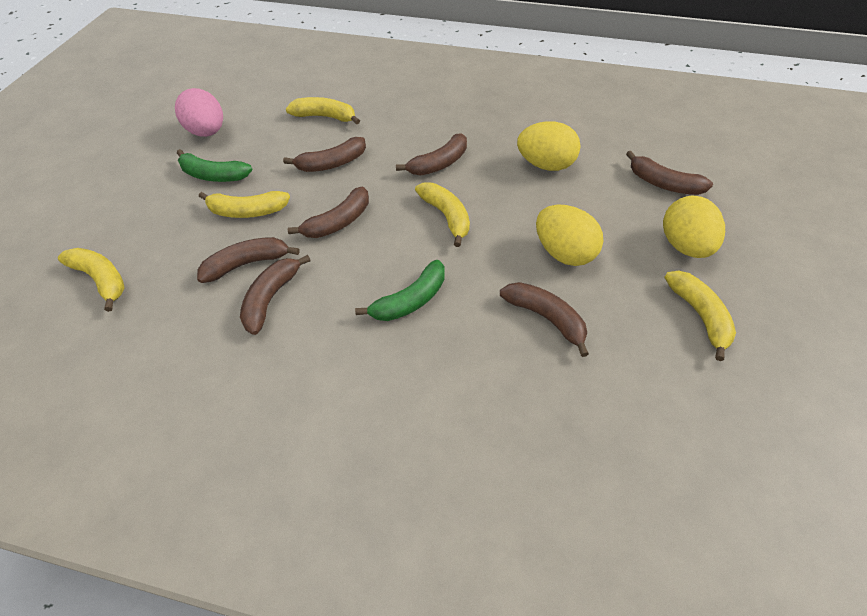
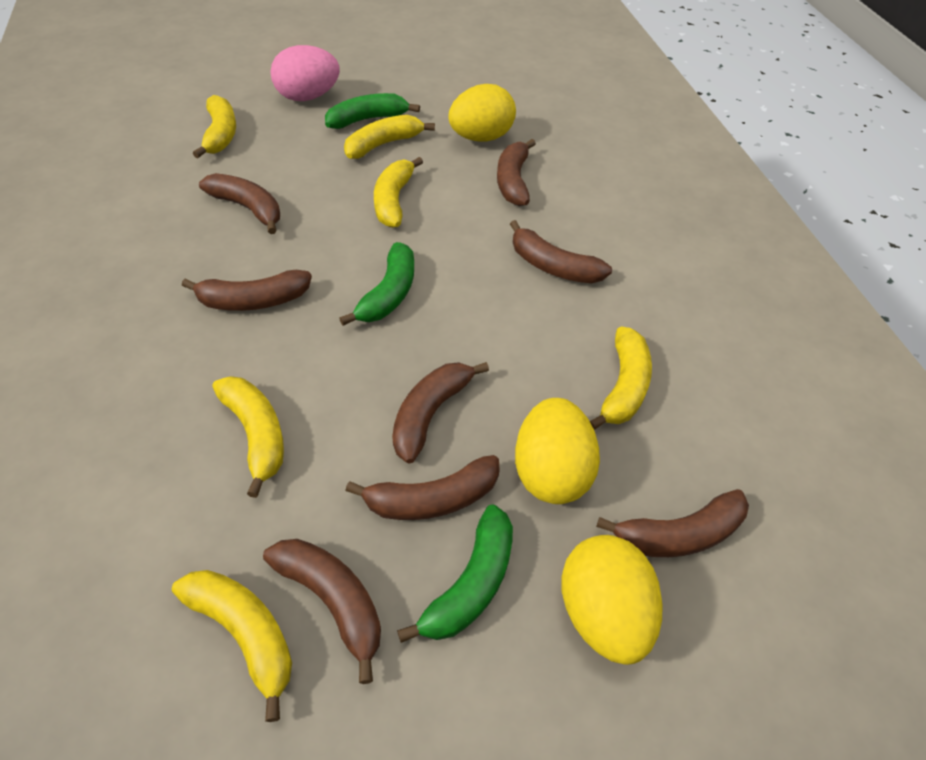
brown banana: [197,237,299,283] [240,255,311,335] [283,137,366,172] [288,187,369,238] [396,133,467,175] [500,282,589,357] [626,151,713,195] = 7 -> [182,270,312,311] [199,173,280,234] [263,539,381,684] [345,455,500,520] [392,362,489,464] [497,139,536,206] [510,220,612,283] [596,489,749,557] = 8
green banana: [177,149,253,182] [355,260,445,321] = 2 -> [325,93,420,129] [339,242,414,326] [397,504,513,643] = 3
yellow banana: [58,248,125,312] [199,191,290,218] [286,97,360,124] [415,183,470,247] [664,271,736,361] = 5 -> [172,570,292,722] [193,95,236,158] [213,376,284,498] [344,115,435,159] [374,157,423,228] [590,326,652,430] = 6

